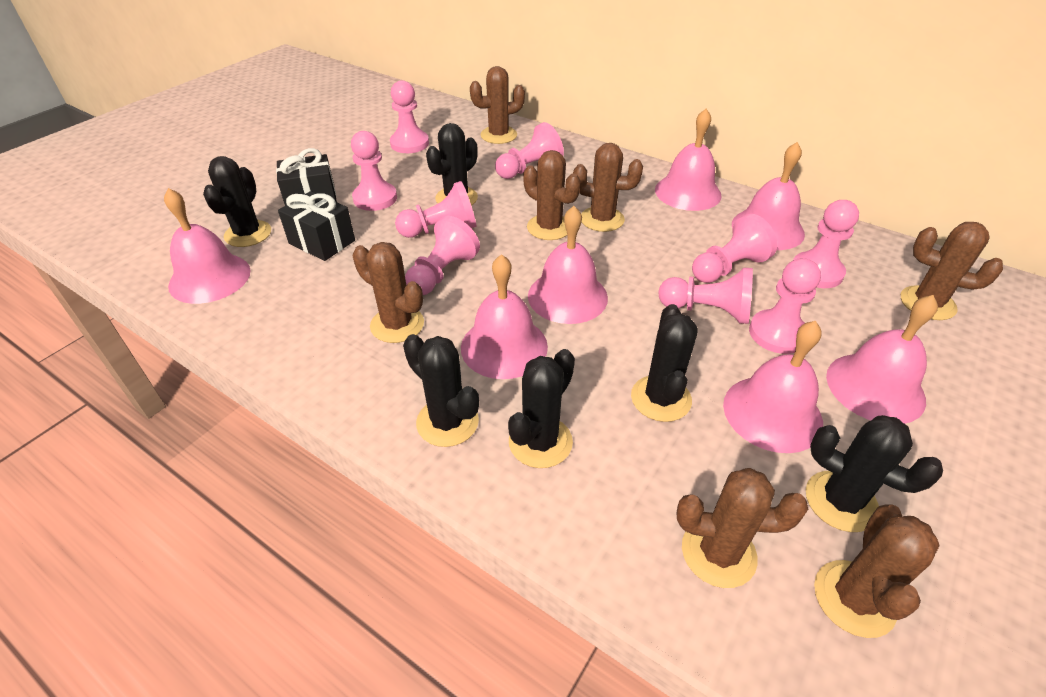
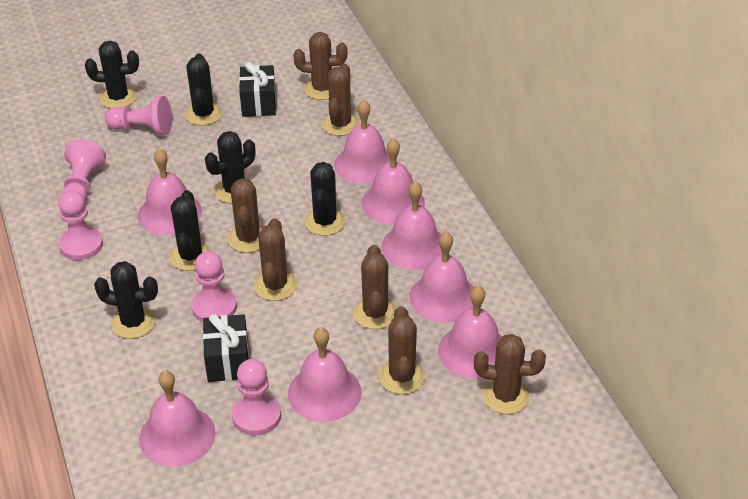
pink bell: [164,188,251,304] [461,254,548,379] [528,206,608,324] [655,109,722,211] [723,321,823,453] [732,142,805,250] [826,295,938,424] = 7 -> [138,148,202,235] [139,371,216,467] [288,327,362,422] [334,100,390,184] [361,138,425,225] [381,181,442,270] [409,232,474,323] [438,285,502,379] = 8
pink pawn: [351,131,397,211] [390,80,429,153] [395,181,476,238] [405,216,480,295] [495,122,564,179] [658,268,753,324] [692,214,777,283] [749,258,821,354] [793,200,859,288] = 9 -> [58,190,103,260] [63,140,106,201] [105,96,172,135] [191,251,237,322] [232,359,281,436] = 5

